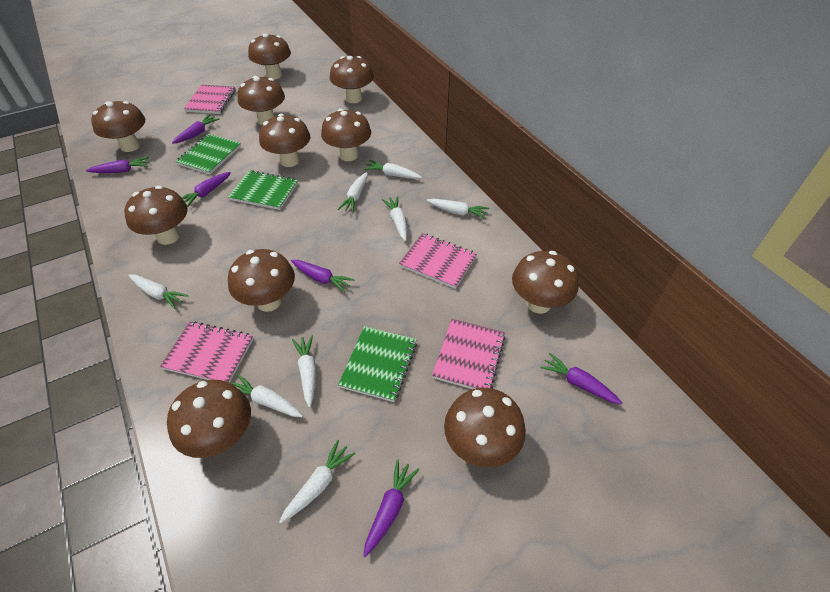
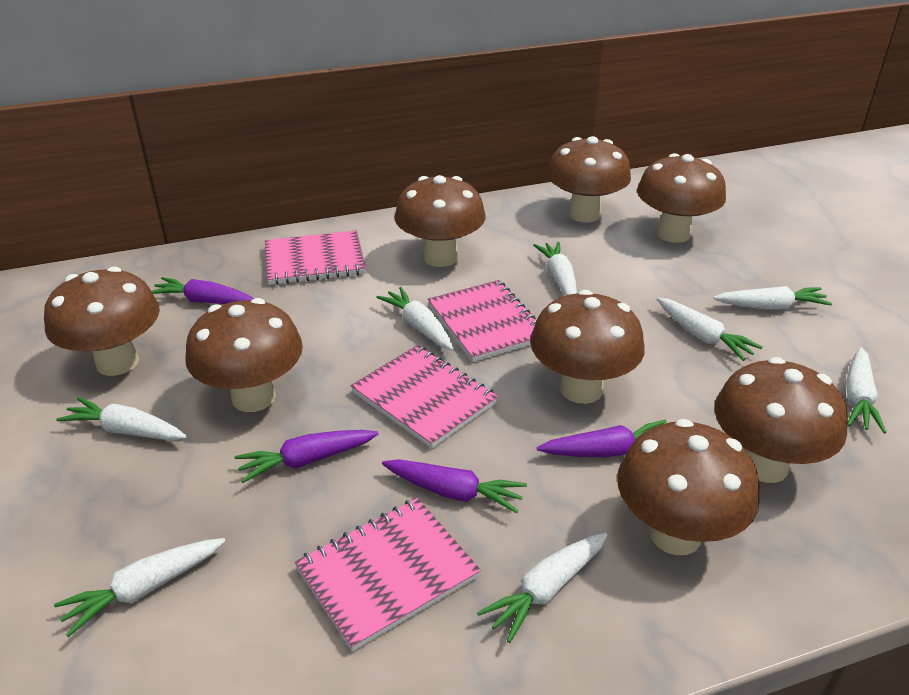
brown mushroom: [91,101,145,152] [124,186,188,245] [167,380,251,458] [228,249,295,312] [237,76,285,125] [248,33,291,80] [259,114,310,167] [321,109,371,161] [330,56,374,103] [444,388,526,467] [512,251,579,314] = 11 -> [44,267,160,376] [186,298,303,412] [395,175,485,267] [530,290,645,404] [547,136,631,223] [617,419,760,555] [637,153,726,243] [714,357,848,483] = 8
green notebook: [175,134,241,174] [228,170,298,210] [338,326,417,402] = 3 -> none = 0
purple carrot: [86,157,149,173] [172,115,220,144] [181,172,231,208] [291,260,355,293] [363,459,420,557] [540,353,622,405] = 6 -> [152,277,254,304] [235,430,379,483] [382,459,527,513] [537,420,667,457] = 4

